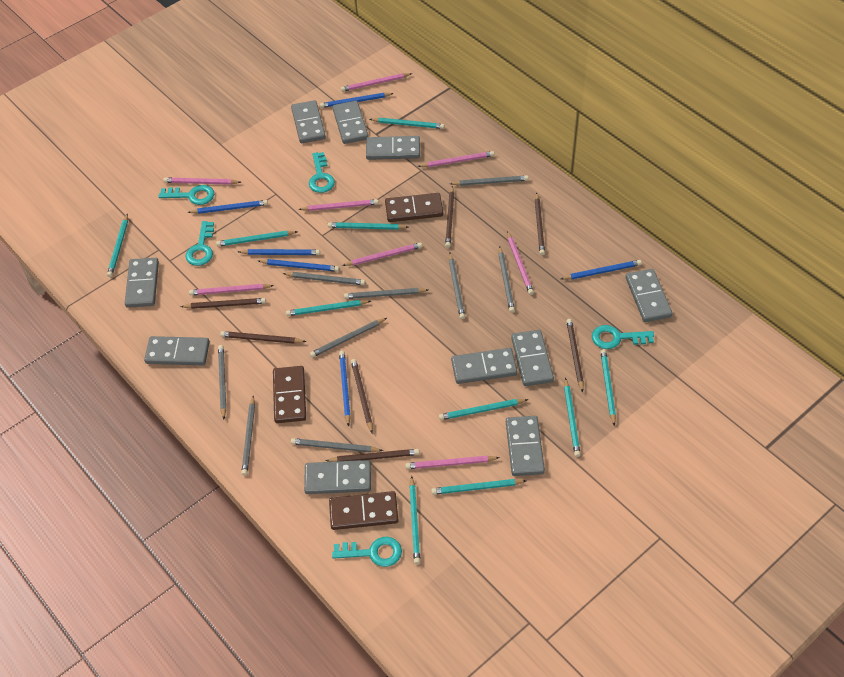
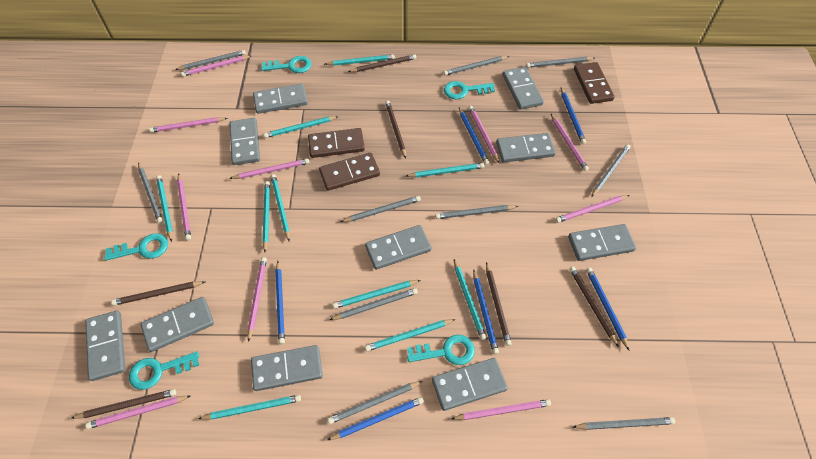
brown pencil: [180,298,266,309] [220,331,306,344] [325,449,419,462] [351,359,373,433] [445,186,454,248] [535,192,545,255] [566,319,584,393] = 7 -> [71,389,176,419] [111,281,205,306] [348,54,416,72] [385,101,406,158] [486,262,512,346] [569,266,619,347] = 6
grey pencil: [218,345,226,420] [241,396,255,476] [283,272,365,285] [291,438,383,453] [310,318,387,358] [344,288,428,299] [449,253,465,319] [450,175,529,186] [498,246,515,313] = 9 -> [138,162,163,223] [175,50,246,70] [327,381,422,424] [329,288,418,320] [340,196,421,222] [435,205,518,219] [444,56,510,75] [526,57,595,68] [573,417,675,430] [591,144,630,197] = 10
pink pencil: [163,178,241,185] [189,284,274,295] [299,199,379,211] [341,73,412,92] [342,243,422,266] [405,456,500,469] [417,151,494,167] [507,231,534,295] = 8 -> [85,396,191,429] [149,117,227,133] [177,173,191,240] [181,56,251,77] [229,158,310,179] [247,257,267,342] [451,399,551,420] [468,106,499,163] [551,114,589,171] [555,195,630,223] = 10

